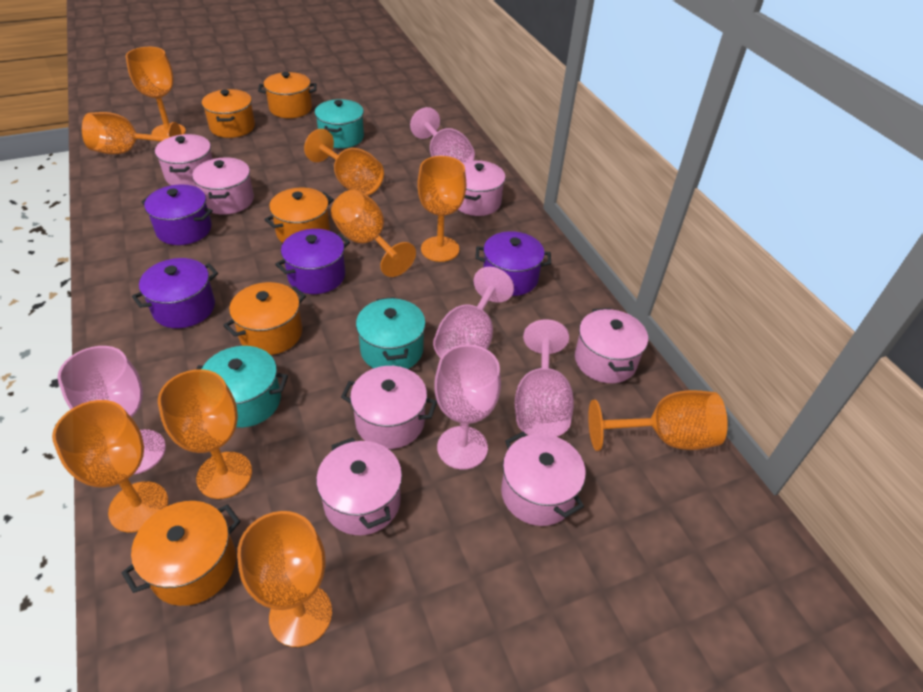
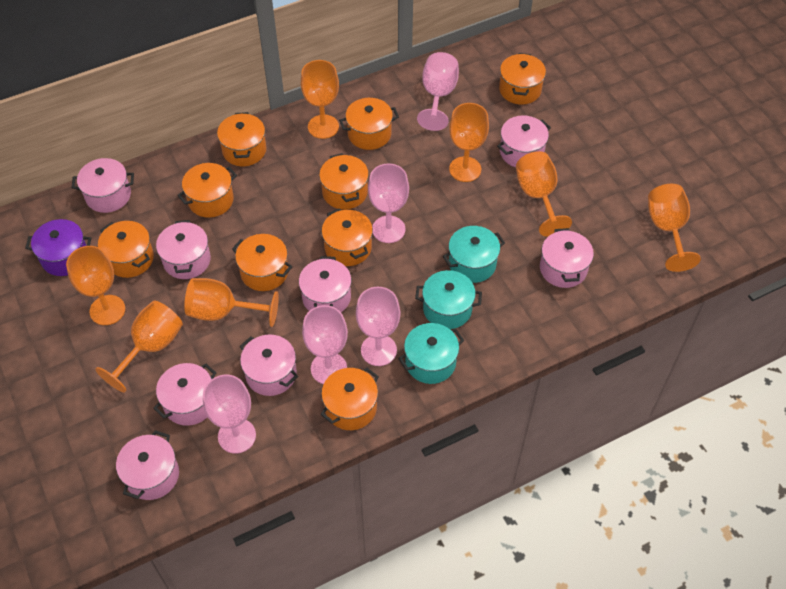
orange goblet: [52,400,168,532] [82,112,182,154] [126,47,186,136] [158,369,252,499] [237,511,332,647] [304,129,384,196] [331,189,416,277] [417,156,466,262] [588,390,728,451] = 9 -> [66,246,125,325] [95,301,183,392] [184,278,279,327] [301,60,339,139] [449,103,489,182] [516,151,572,237] [648,184,701,272] = 7
orange pot: [122,501,241,606] [202,89,255,138] [223,282,306,355] [258,72,317,118] [264,188,334,243] = 5 -> [98,221,154,278] [177,163,237,218] [217,112,266,166] [232,234,292,291] [319,153,369,209] [320,368,379,430] [322,208,373,266] [339,98,399,150] [499,53,546,105] = 9
pink pot: [155,134,213,187] [192,157,254,215] [316,437,402,535] [341,366,437,449] [458,160,506,216] [501,431,586,526] [575,308,648,383] = 7 -> [72,158,134,213] [116,430,179,500] [153,363,216,426] [156,220,211,279] [240,335,298,396] [299,256,352,312] [497,115,551,167] [540,228,594,288] = 8
purple pot: [132,258,218,328] [141,184,213,245] [275,229,350,294] [475,231,551,296] = 4 -> [25,219,91,276] = 1

